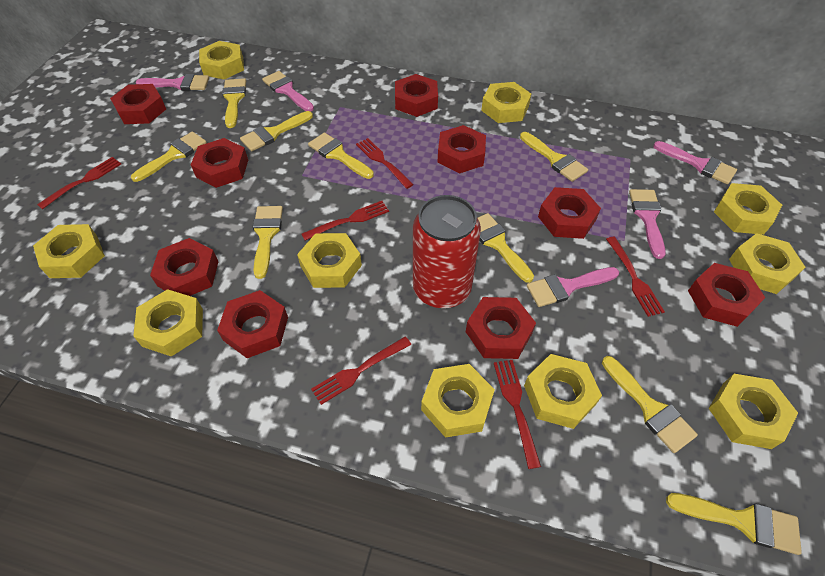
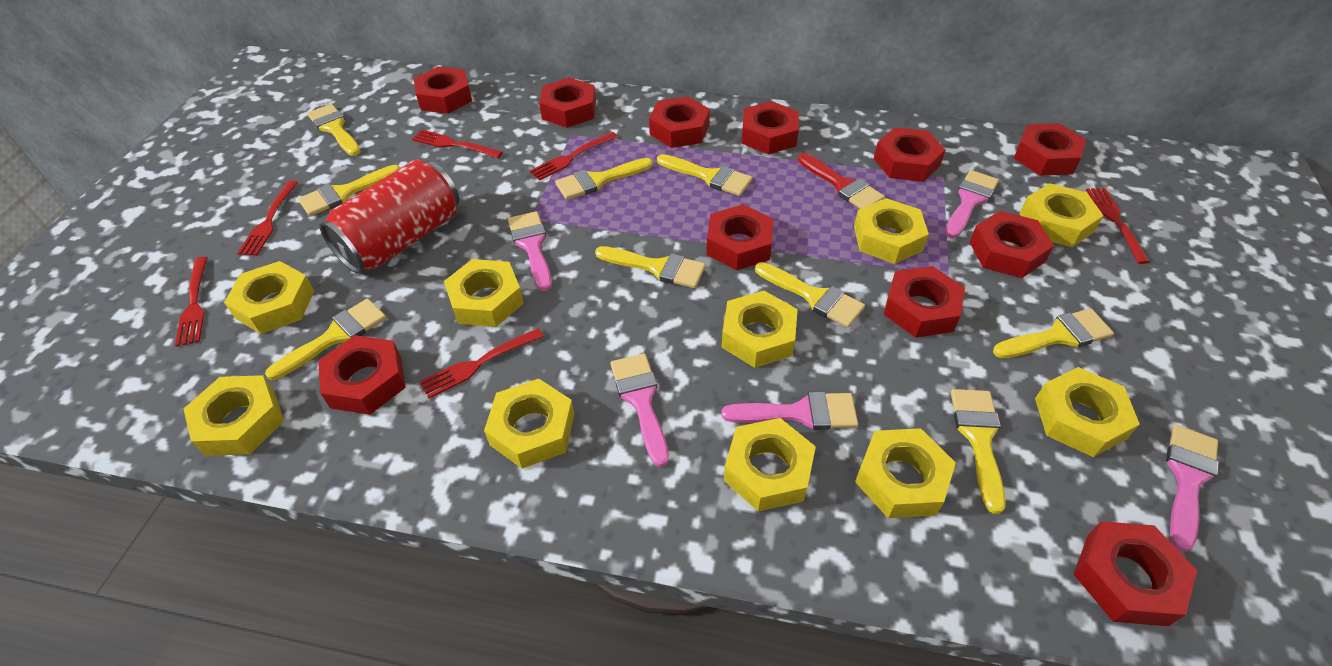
red brush: none = 0 -> [798,153,885,209] = 1
red nut: [110,84,166,124] [150,238,219,296] [191,138,248,188] [217,290,288,358] [395,74,438,117] [437,125,486,173] [466,297,536,359] [538,187,601,239] [688,263,765,327] = 9 -> [318,335,406,415] [414,67,472,114] [539,78,596,128] [649,96,710,148] [706,204,773,270] [741,101,799,154] [874,127,946,182] [884,266,965,338] [969,211,1054,278] [1014,123,1086,176] [1073,521,1197,626] = 11

